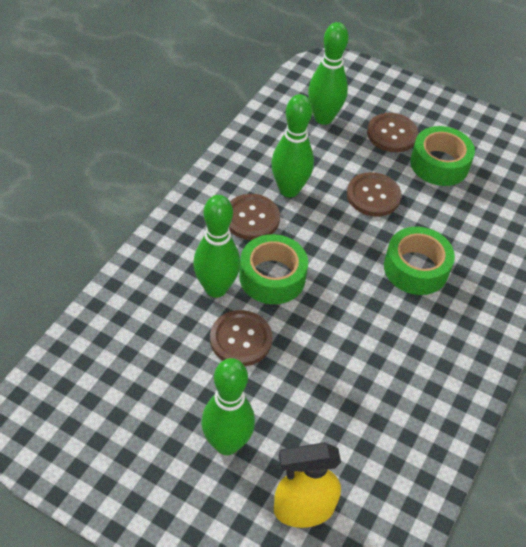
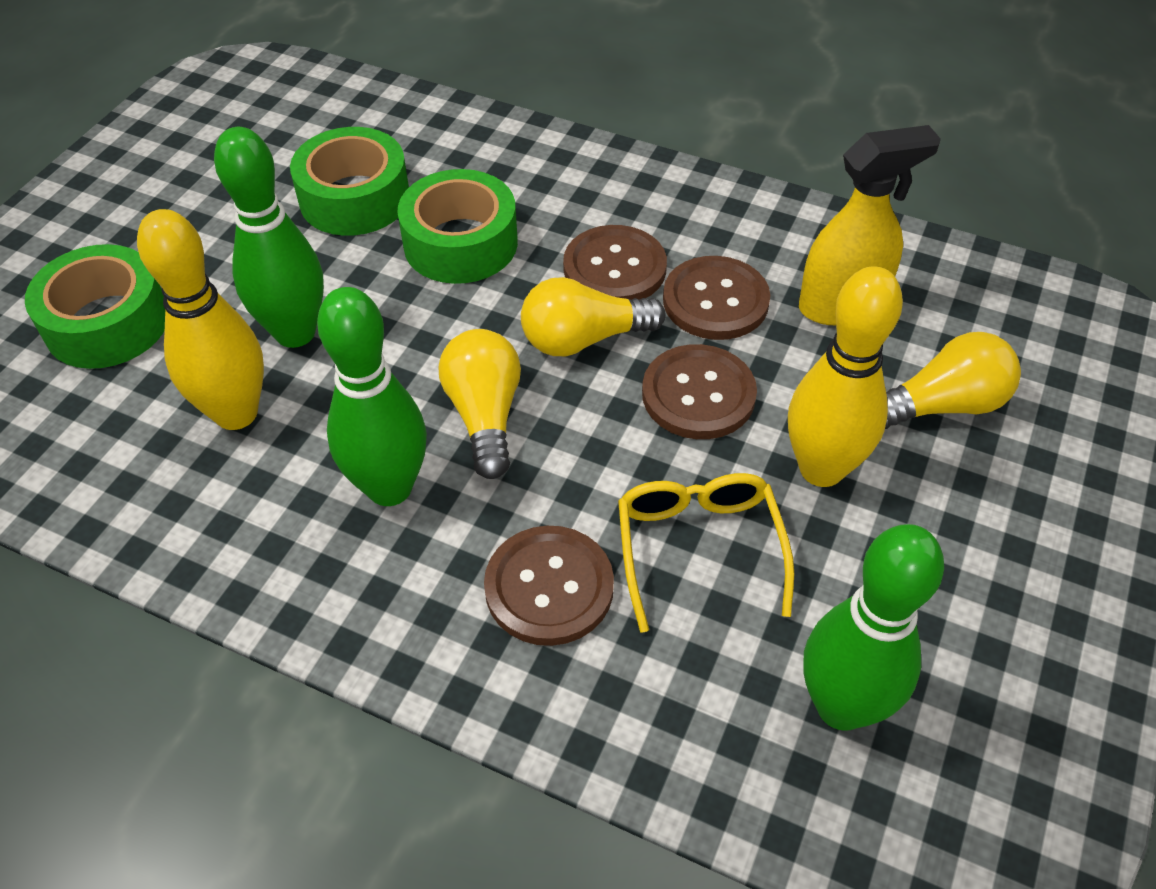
green bowling pin: [193,195,240,298] [201,358,255,455] [271,94,314,197] [308,22,349,125] = 4 -> [214,127,324,348] [317,287,427,506] [803,524,944,731] = 3
yellow bowling pin: none = 0 -> [137,209,264,430] [788,267,903,487] = 2
yellow glasses: none = 0 -> [618,473,794,632] = 1
yellow light bulb: none = 0 -> [439,329,521,479] [521,277,666,356] [885,332,1021,429] = 3

